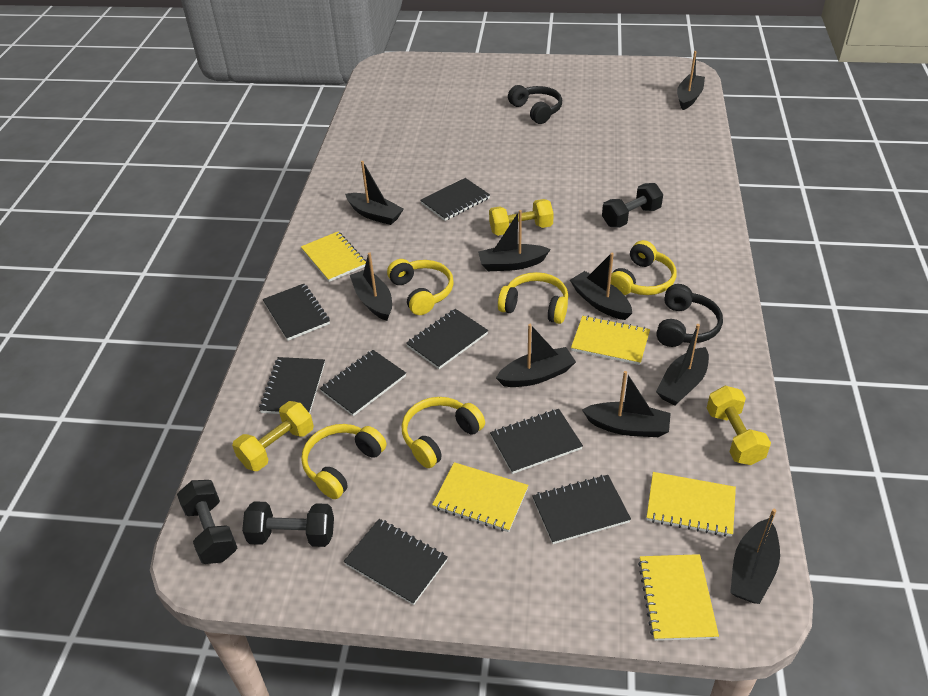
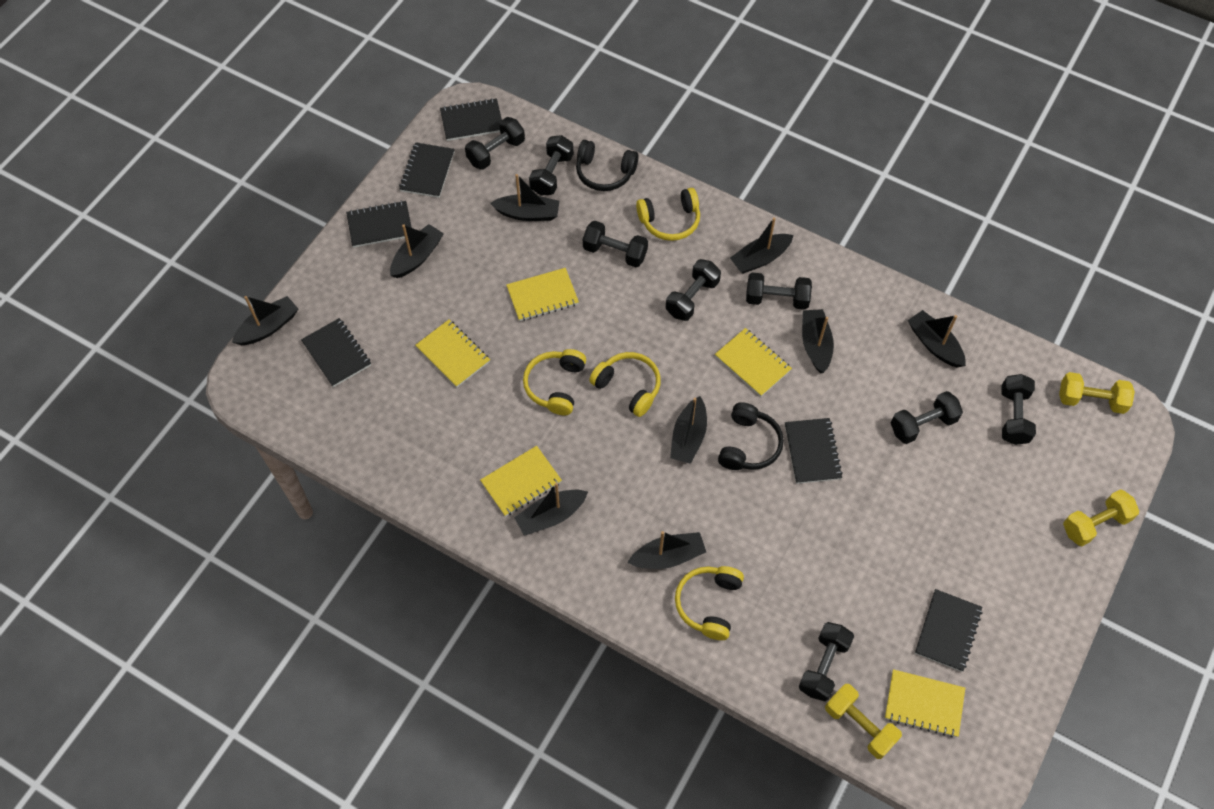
black dumbbell: [177,480,237,564] [242,501,334,547] [602,183,663,227] = 3 -> [465,117,525,170] [529,135,574,196] [583,221,648,267] [666,259,721,321] [746,273,812,310] [799,622,854,701] [891,391,963,444] [1001,374,1036,445] = 8
black notebook: [259,357,325,414] [263,284,330,341] [320,350,406,416] [343,519,448,605] [406,309,488,369] [420,178,490,221] [490,409,583,474] [532,475,631,544] = 8 -> [301,318,371,387] [346,201,412,248] [399,142,455,198] [440,98,502,141] [785,418,843,484] [915,589,983,672] = 6
yellow headphones: [301,424,387,499] [387,259,454,315] [402,397,485,468] [498,272,568,324] [610,240,676,295] = 5 -> [523,349,586,415] [589,352,661,417] [636,188,700,241] [675,566,744,640] = 4

